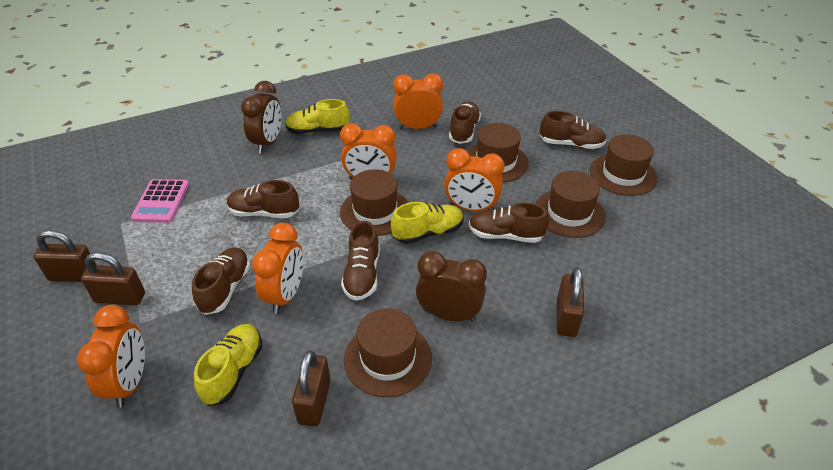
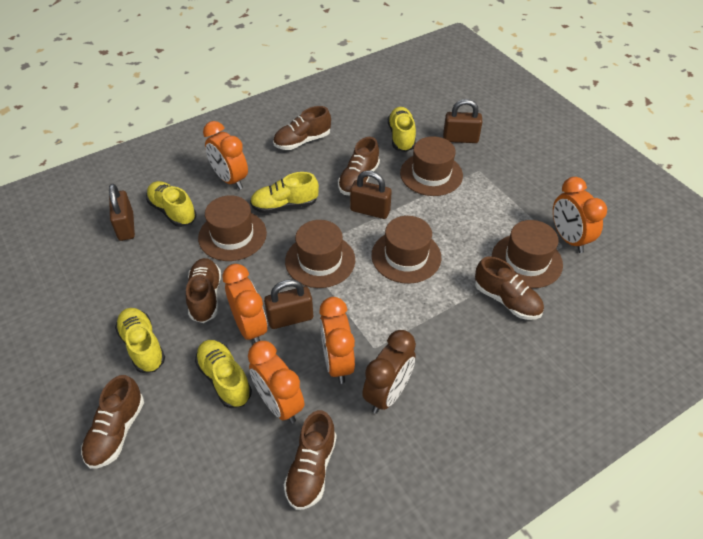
brown clock: [241,81,281,153] [416,251,487,322] = 2 -> [362,330,416,414] = 1
pink calculator: [131,179,189,223] = 1 -> none = 0
yellow shoe: [194,324,262,406] [285,99,349,134] [391,202,463,244] = 3 -> [115,308,165,373] [146,181,196,227] [195,340,252,408] [250,172,319,214] [388,107,416,152] = 5

